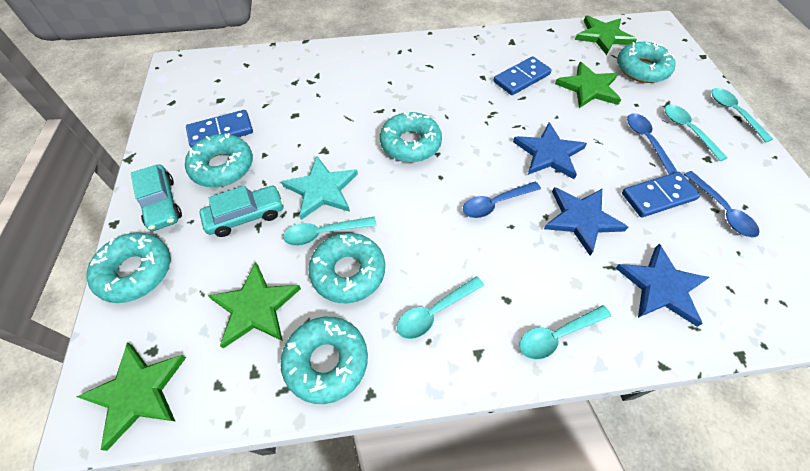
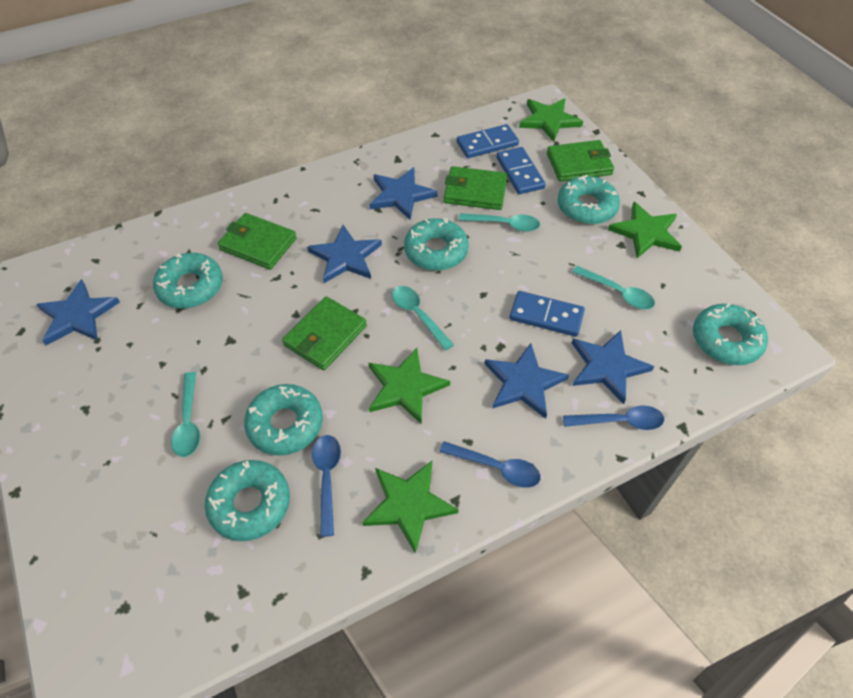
blue star: [513,122,587,179] [544,187,628,255] [615,244,710,327] = 3 -> [36,279,120,345] [307,225,382,283] [369,167,438,220] [485,343,569,419] [572,330,654,404] = 5
green wallet: none = 0 -> [218,213,297,270] [282,296,367,370] [444,166,507,210] [547,140,614,182] = 4
turquoise car: [131,164,182,231] [200,186,284,237] = 2 -> none = 0
turquoise spoon: [283,217,377,246] [397,276,484,339] [519,305,611,360] [665,104,728,161] [711,88,773,142] = 5 -> [171,372,200,457] [392,286,454,351] [459,213,540,232] [573,266,655,309] = 4
turquoise star: [281,156,358,220] = 1 -> none = 0

